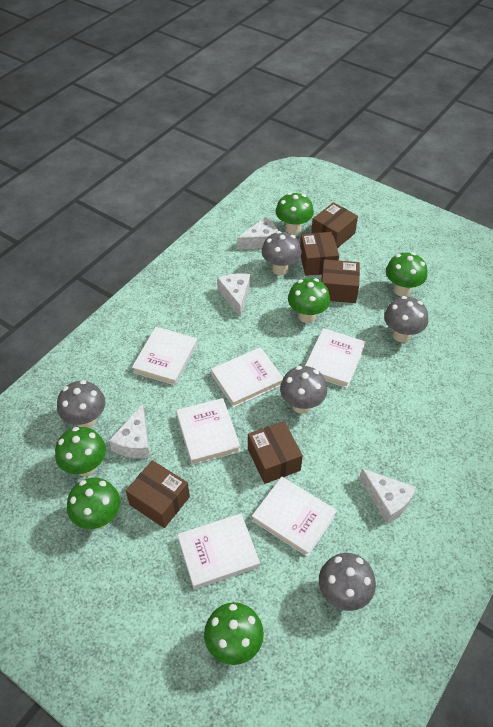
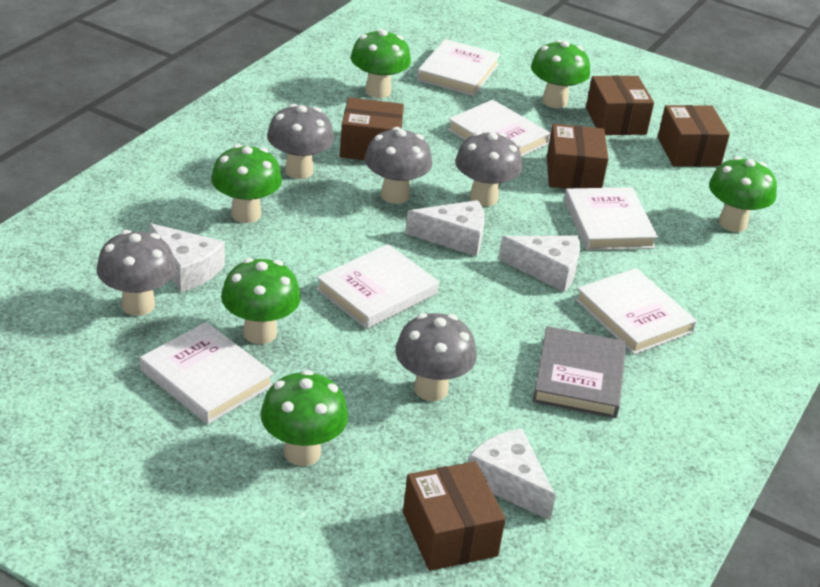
grey book: none = 0 -> [533,326,626,418] = 1

